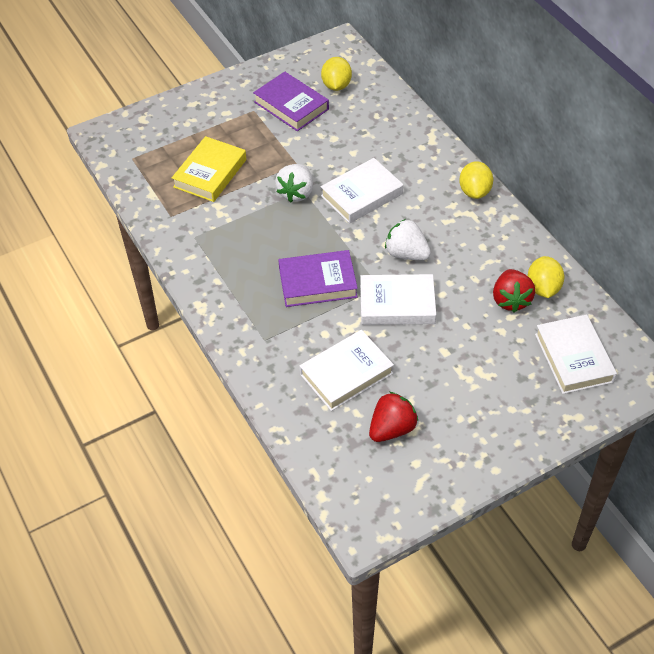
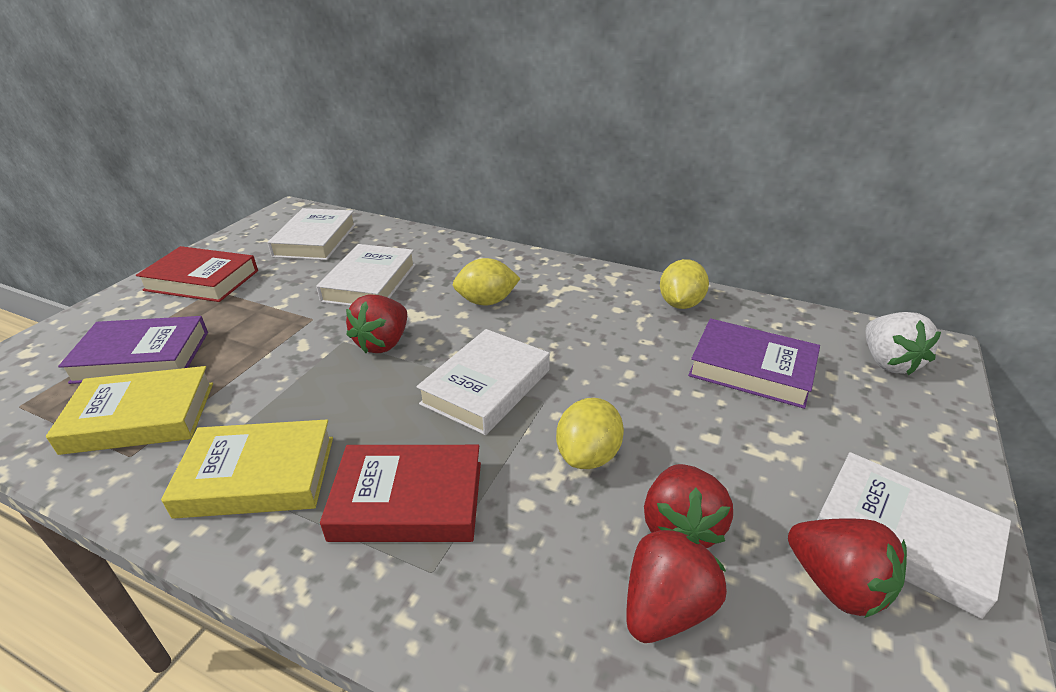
red book: none = 0 -> [136,246,258,302] [320,445,481,542] = 2
red strawberry: [369,392,418,442] [493,269,535,313] = 2 -> [346,294,407,353] [626,526,727,643] [644,464,733,548] [788,518,907,618] = 4
white strawberry: [275,164,313,202] [385,219,431,260] = 2 -> [866,312,941,375] = 1
yellow book: [172,136,246,202] = 1 -> [46,366,213,455] [161,420,333,519] = 2

